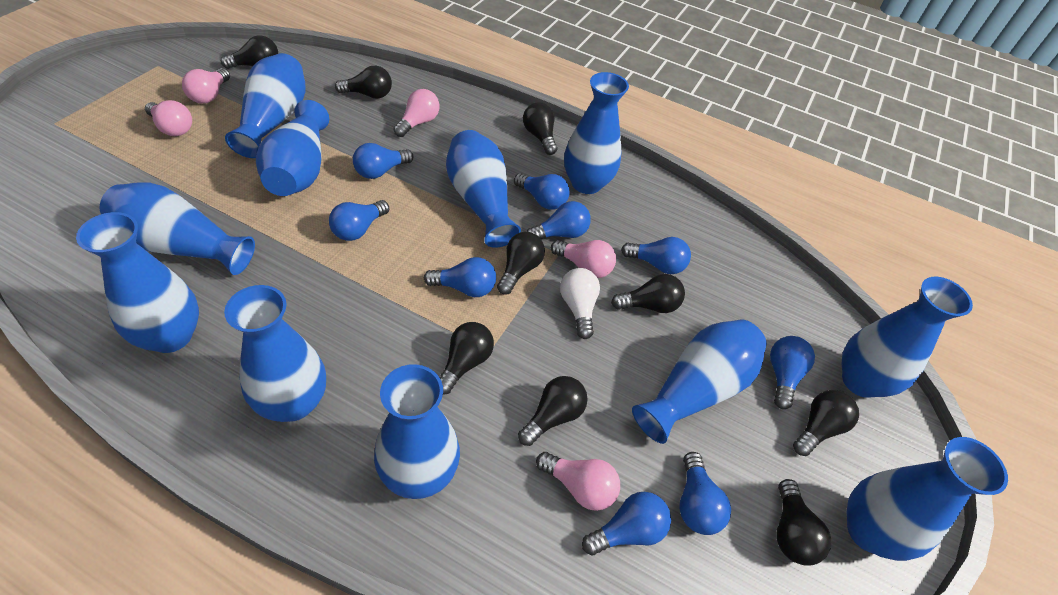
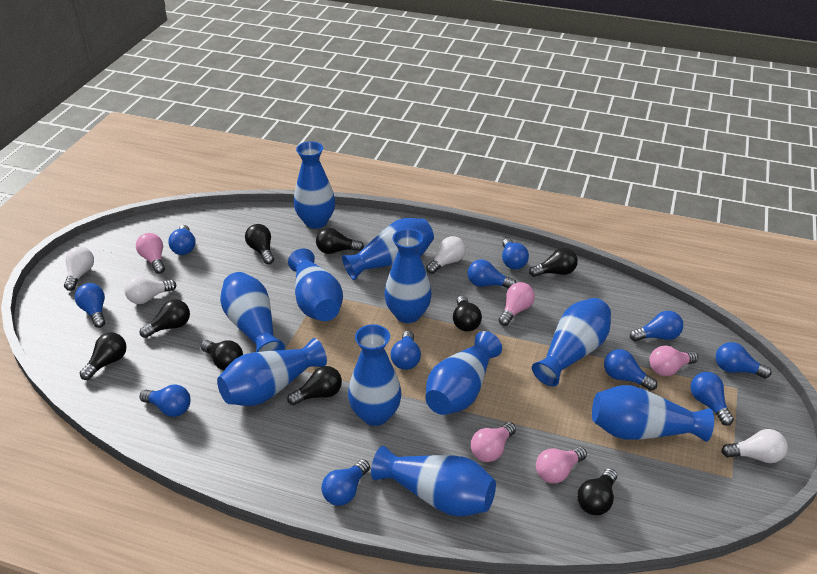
blue light bulb: [329,200,389,241] [353,143,414,179] [424,257,496,297] [514,173,569,210] [527,201,591,239] [582,492,671,556] [621,237,691,274] [679,452,731,535] [770,336,815,409] = 9 -> [75,283,106,328] [140,385,191,417] [168,225,195,255] [322,459,370,506] [391,331,421,370] [468,260,516,288] [502,238,529,269] [604,349,657,391] [630,311,683,341] [690,372,734,426] [716,342,772,379] = 11
white light bulb: [560,268,600,339] = 1 -> [64,247,94,291] [124,276,177,304] [426,236,466,274] [721,429,788,463] = 4

